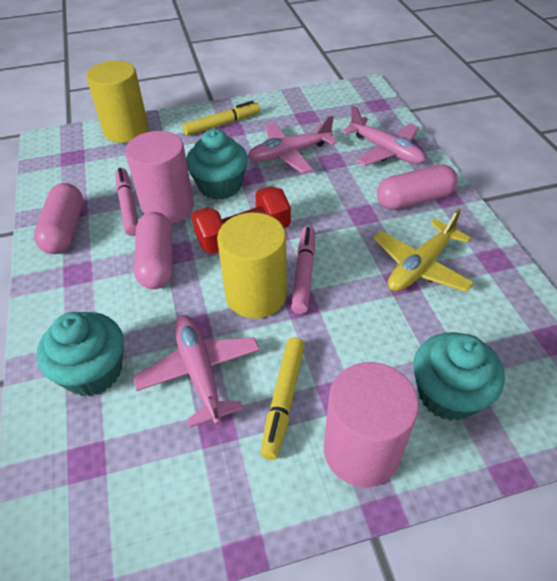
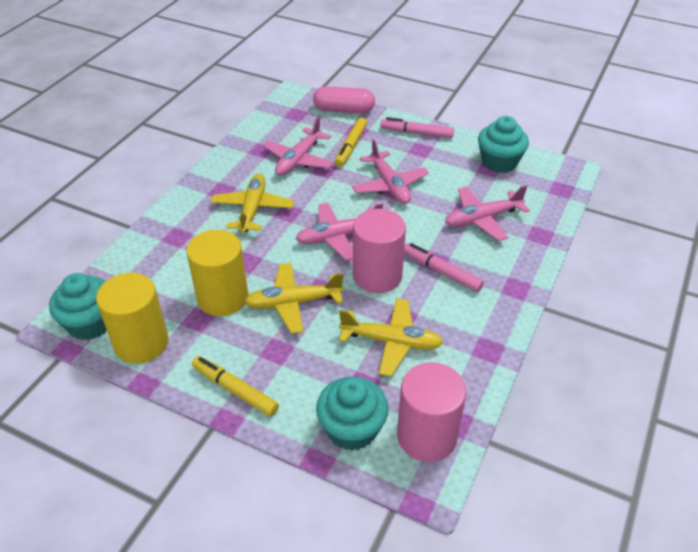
pink capsule: [34,183,83,254] [134,212,173,289] [377,164,458,210] = 3 -> [313,86,375,113] = 1
pink plane: [133,315,260,428] [248,115,337,173] [342,106,425,166] = 3 -> [263,117,334,176] [296,203,383,261] [352,139,429,204] [445,185,530,241] = 4
red dumbbell: [191,186,291,254] = 1 -> none = 0
yellow plane: [373,209,474,292] = 1 -> [211,174,294,233] [244,263,344,334] [339,298,443,377] = 3

